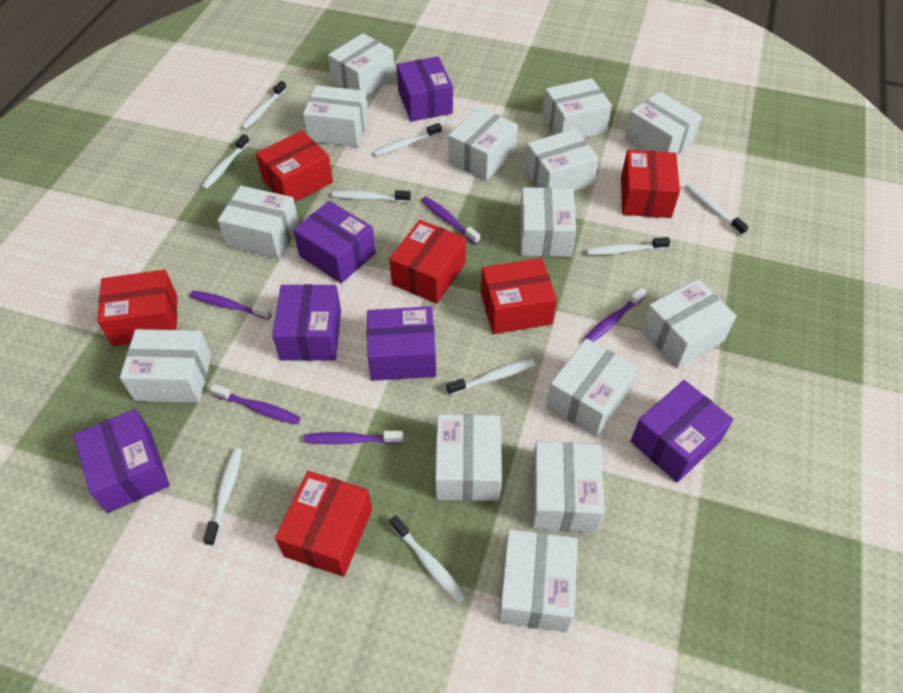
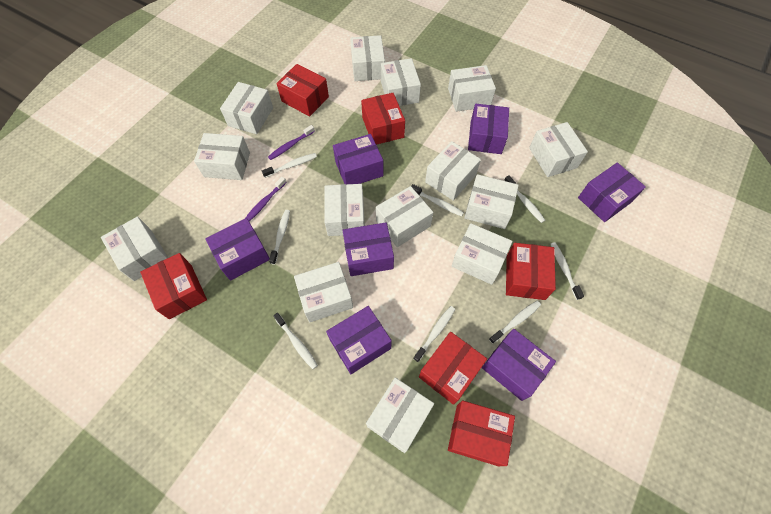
purple box: [73,409,170,513] [272,284,341,361] [293,201,376,283] [367,306,436,381] [397,57,453,121] [630,380,734,482] = 6 -> [205,218,269,281] [326,306,392,374] [333,134,383,184] [342,222,394,276] [468,104,509,154] [482,329,556,401] [578,163,646,222] = 7
purple toothbrush: [190,291,272,320] [210,384,301,424] [304,431,403,444] [421,196,480,245] [582,287,647,342] = 5 -> [246,177,287,221] [268,125,315,160] = 2
white toothbrush: [201,134,250,190] [203,448,242,546] [241,81,287,130] [332,190,411,202] [373,123,442,157] [390,515,466,605] [446,359,535,395] [586,237,670,255] [685,183,749,235] = 9 -> [262,153,317,178] [269,210,290,265] [273,313,318,369] [411,184,464,216] [413,306,455,362] [489,301,541,344] [504,175,545,223] [551,242,584,300] = 8

